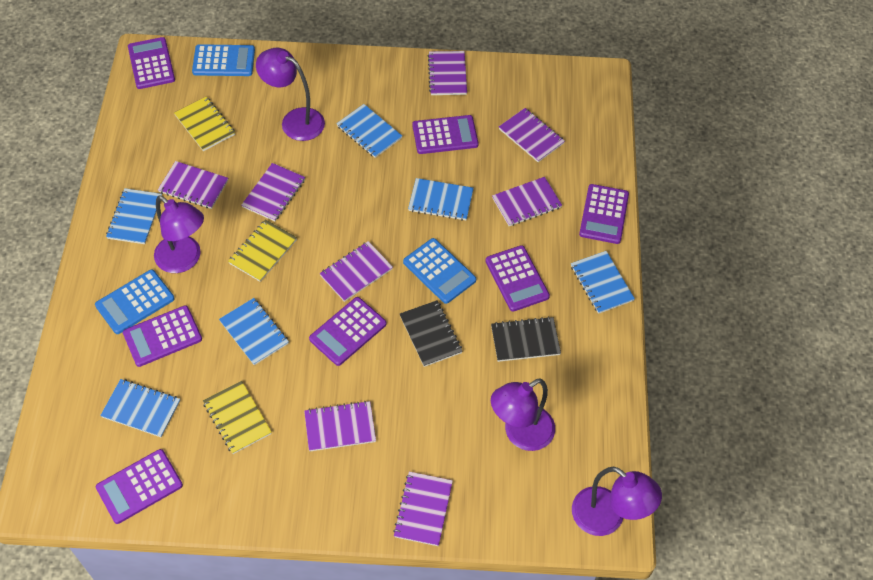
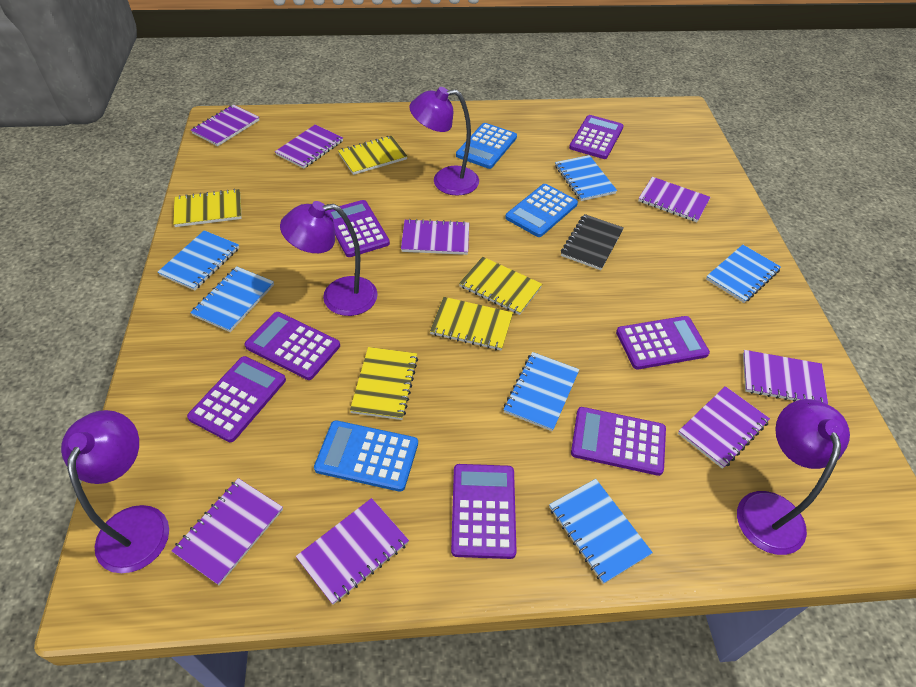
black notebook: [400,300,462,367] [491,316,561,362] = 2 -> [561,214,624,270] = 1
yellow notebook: [174,97,235,151] [203,381,272,454] [228,219,297,282] = 3 -> [173,189,242,227] [338,136,407,175] [350,347,418,420] [430,297,513,351] [459,257,542,315] = 5

